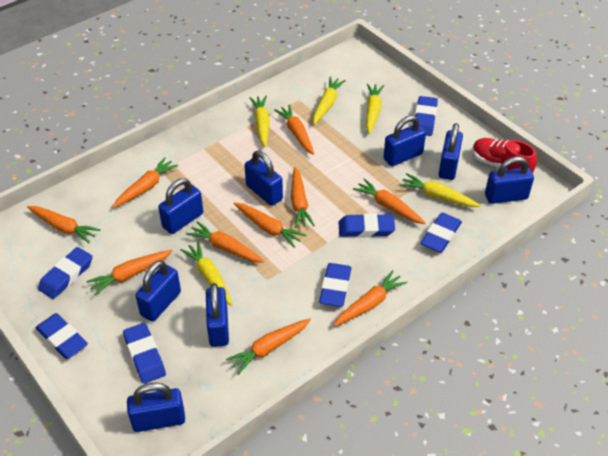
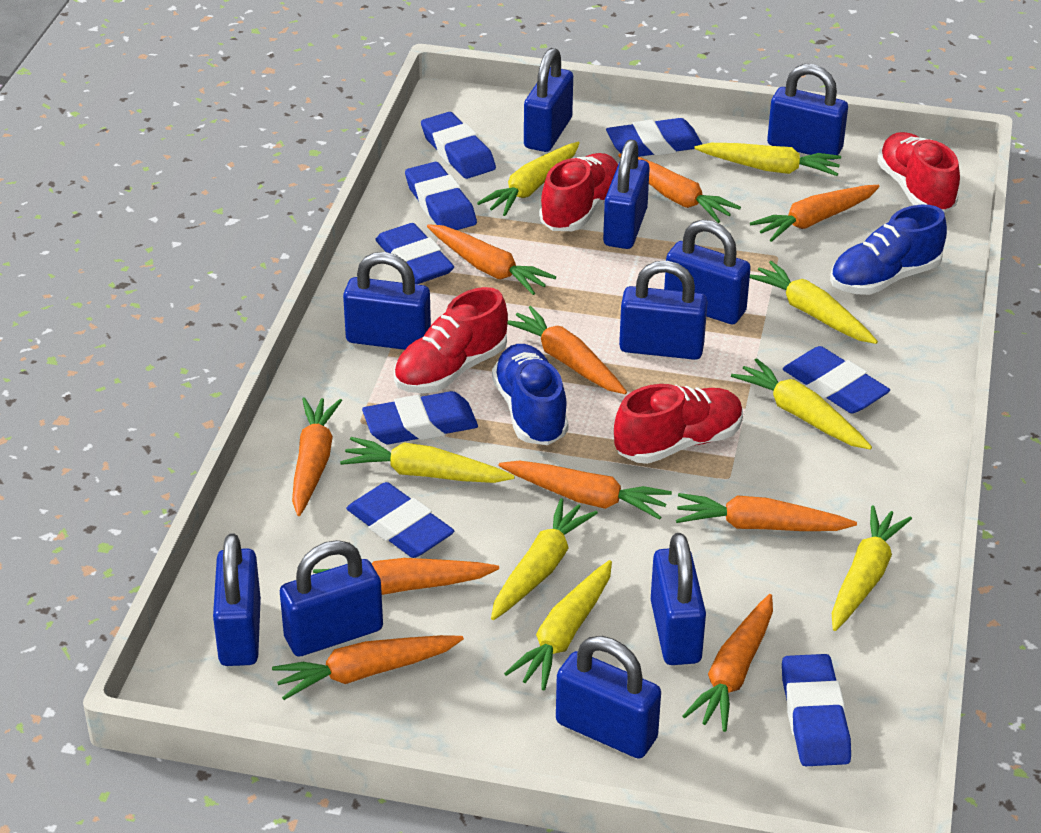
blue eraser: [35,313,88,359] [38,247,92,299] [123,323,166,384] [319,263,351,307] [339,213,395,237] [415,96,438,136] [420,213,462,253] = 7 -> [346,482,454,558] [362,391,478,444] [375,223,454,284] [405,162,477,230] [421,112,496,179] [606,118,702,157] [782,654,851,766] [783,346,890,413] = 8
blue padlock: [127,383,185,432] [135,260,181,322] [158,178,203,234] [206,283,229,347] [245,151,283,206] [383,115,426,166] [439,123,463,180] [485,157,534,204] = 8 -> [213,533,261,666] [280,540,383,657] [343,252,431,350] [524,48,573,152] [556,636,661,759] [603,139,650,249] [619,261,708,360] [651,533,706,665] [664,220,751,324] [767,64,848,160] = 10
blue shoe: none = 0 -> [492,344,569,445] [830,205,947,295] = 2
red shoe: [472,138,537,173] = 1 -> [394,287,508,393] [539,153,618,231] [614,384,743,464] [877,132,960,213] = 4
yellow carrot: [180,241,233,306] [249,96,270,148] [313,77,346,125] [366,84,384,134] [400,173,481,207] = 5 -> [340,437,515,483] [477,142,580,216] [491,498,598,620] [504,560,612,690] [694,143,841,176] [731,358,872,450] [750,261,878,344] [832,505,912,631] = 8

